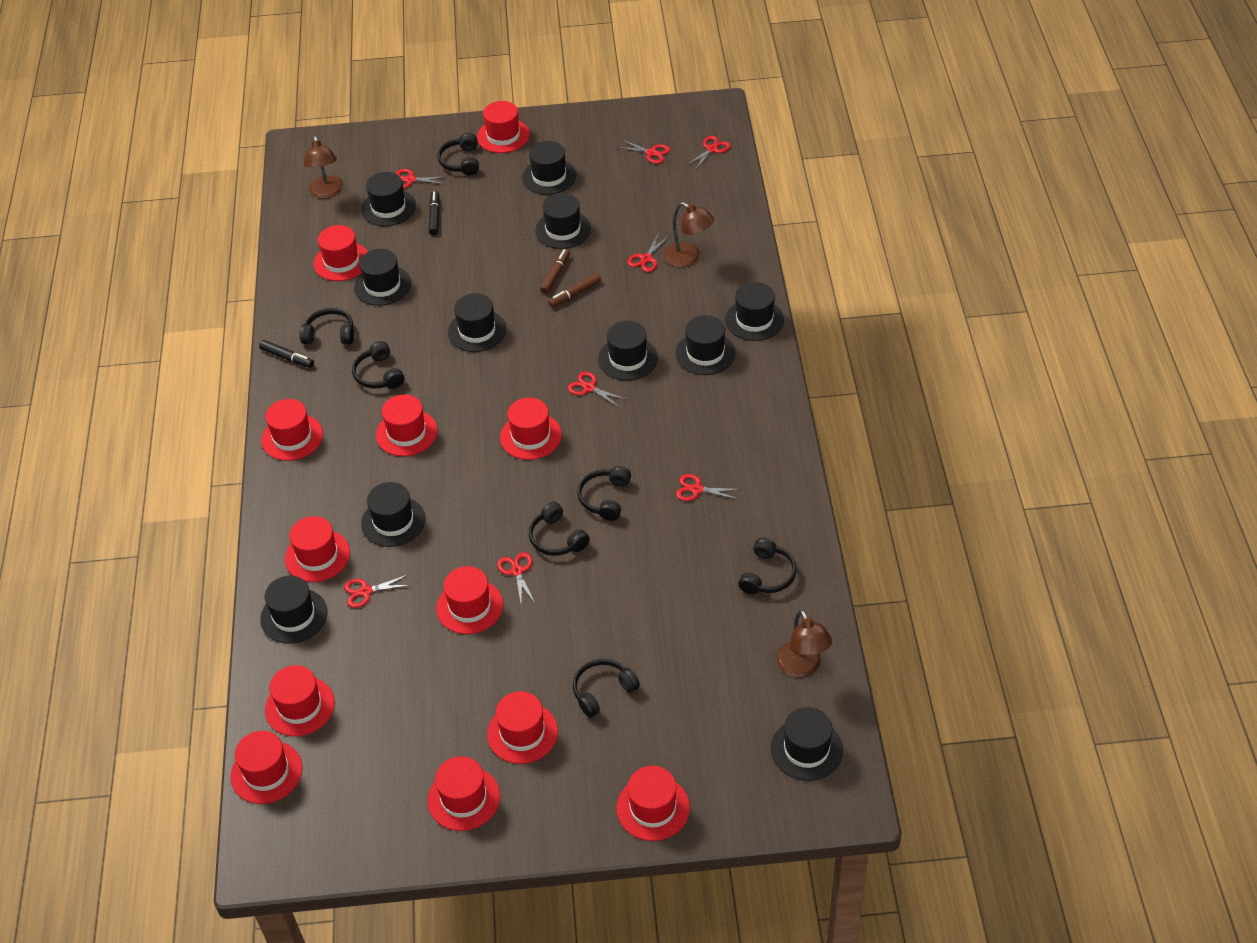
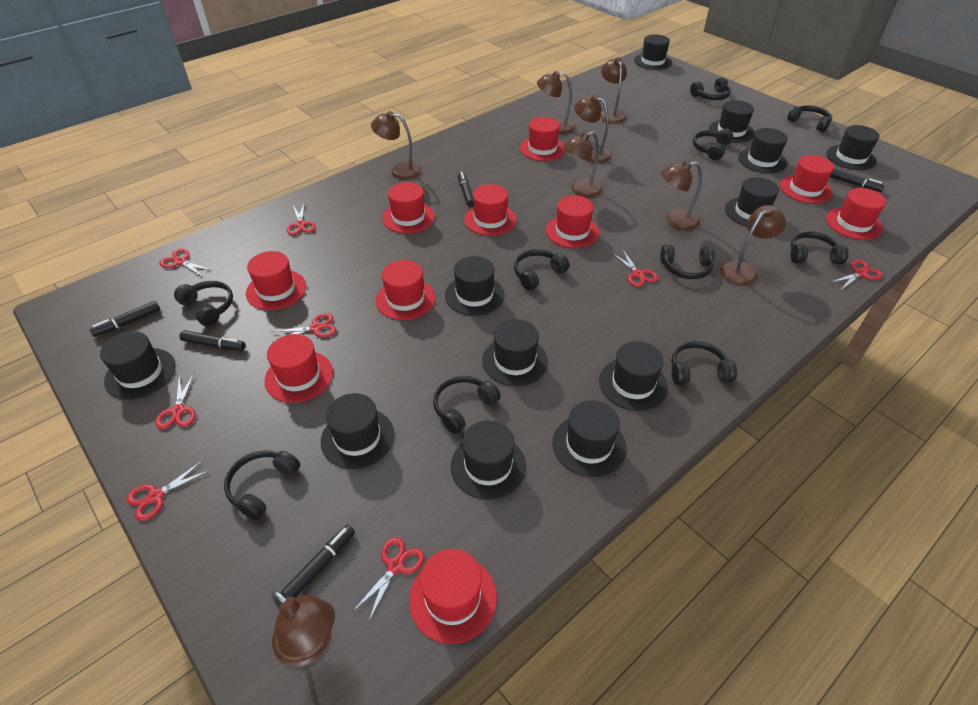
black hat: [260,576,327,643] [354,249,411,306] [361,172,416,226] [361,482,426,547] [448,293,506,352] [522,141,576,195] [535,193,591,249] [598,321,658,380] [676,315,736,375] [725,282,784,341] [771,707,843,781] = 11 -> [100,331,176,400] [321,393,394,469] [445,256,504,316] [451,421,526,500] [482,319,548,386] [552,400,627,477] [599,341,668,411] [634,34,672,70] [709,100,754,143] [725,177,779,226] [738,128,788,173] [827,125,879,170] = 12
black headphones: [300,308,354,344] [352,341,404,389] [437,133,479,175] [529,502,590,555] [573,659,640,718] [577,466,631,521] [738,538,797,594] = 7 -> [174,281,233,326] [224,450,300,520] [433,376,501,434] [514,249,569,290] [660,245,715,279] [671,341,737,385] [690,77,731,100] [693,129,733,160] [787,105,832,132] [791,231,848,264] = 10
black marker: [259,340,314,368] [429,191,440,235] = 2 -> [89,301,160,337] [179,330,245,351] [281,525,355,598] [458,172,474,207] [830,169,885,192] = 5
brown lamp: [304,135,344,199] [664,202,714,268] [776,610,832,677] = 3 -> [271,590,335,667] [371,111,422,179] [537,71,576,134] [563,131,603,197] [574,95,612,163] [600,57,627,124] [661,160,702,230] [720,205,786,285] = 8
brown marker: [540,249,570,294] [548,273,601,308] = 2 -> none = 0
red hat: [231,731,303,804] [261,399,323,461] [265,665,335,736] [285,516,350,582] [313,225,368,281] [376,394,438,456] [427,756,500,831] [436,566,503,634] [477,101,530,153] [487,691,558,764] [500,398,562,460] [616,766,690,841] = 12 -> [246,251,306,310] [264,334,333,403] [375,260,436,320] [382,182,435,233] [409,549,497,644] [464,184,517,236] [520,117,566,161] [546,195,599,248] [780,155,834,203] [826,188,886,240] = 10

